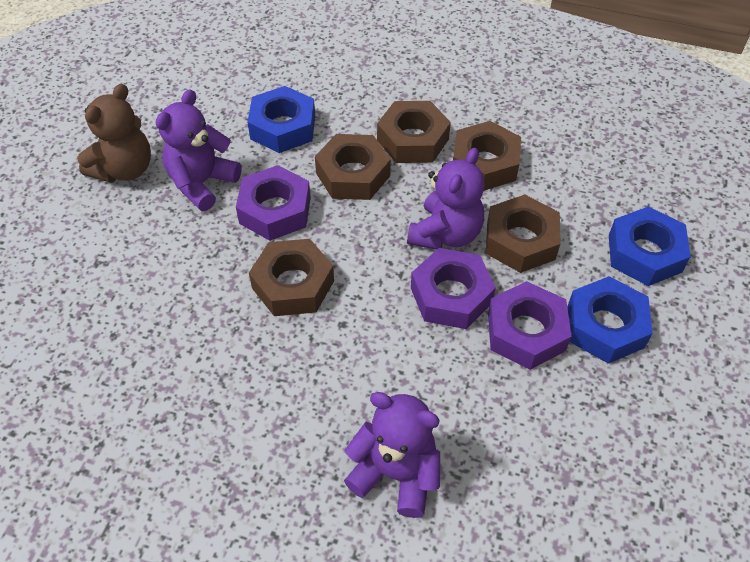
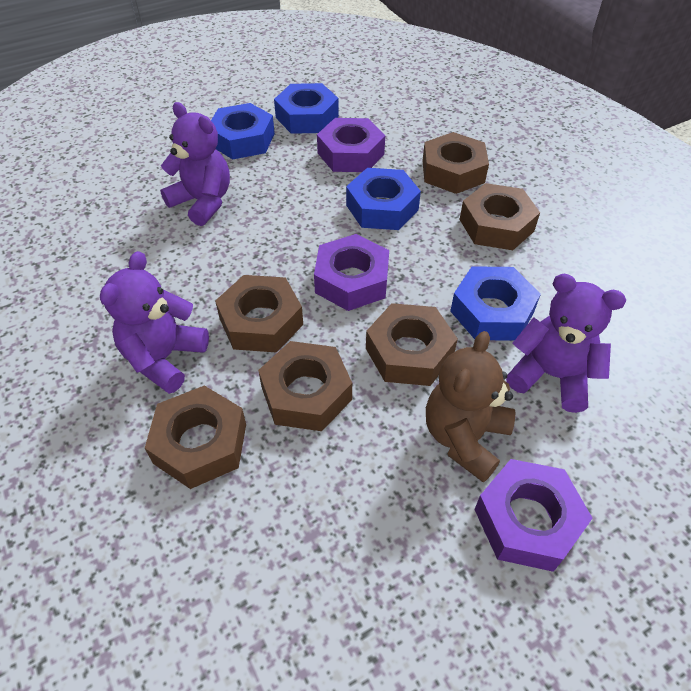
blue nut: [247,86,315,153] [568,276,653,364] [609,206,691,286] = 3 -> [211,103,275,159] [274,83,339,134] [346,168,421,230] [450,266,541,341] = 4
brown nut: [249,239,334,316] [315,134,391,200] [377,101,451,163] [453,121,521,191] [486,195,560,273] = 5 -> [145,385,246,489] [215,275,303,353] [258,341,352,431] [366,303,458,386] [423,132,489,194] [459,183,540,250] = 6

